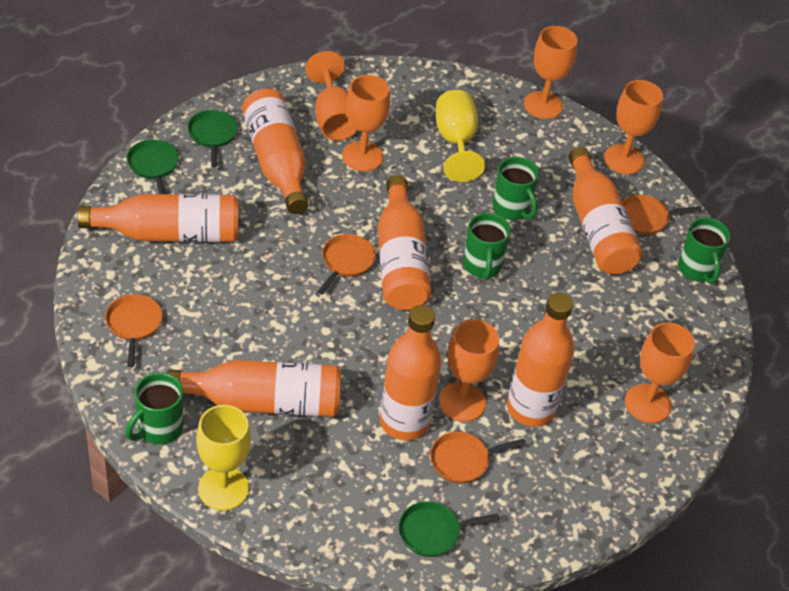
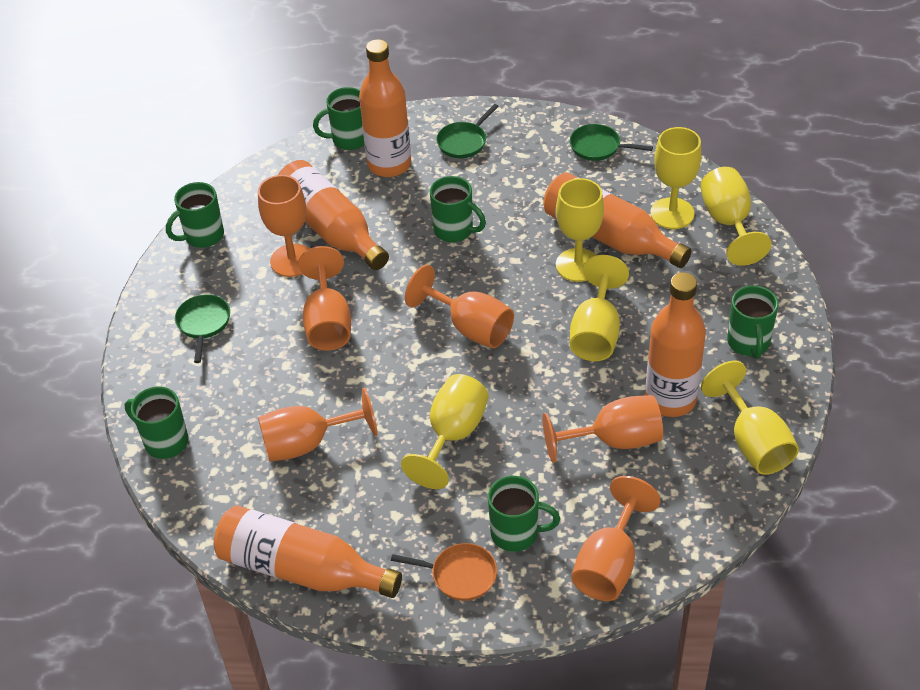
green mug: [125,373,183,444] [463,213,511,281] [492,157,539,220] [678,217,731,284] = 4 -> [125,386,189,459] [166,182,224,248] [313,87,364,150] [430,176,486,242] [488,476,560,552] [727,285,779,359] = 6
orange bottle: [78,194,238,242] [167,360,341,417] [242,89,308,214] [378,175,431,310] [380,305,442,441] [507,293,574,427] [569,147,642,274] = 7 -> [214,505,402,598] [278,160,389,270] [359,39,411,177] [543,172,692,268] [645,272,706,417] = 5
orange pan: [105,294,163,367] [318,234,376,295] [430,432,526,483] [622,195,702,235] = 4 -> [391,543,497,601] = 1
yellow goblet: [196,405,251,511] [436,90,486,182] = 2 -> [401,374,489,489] [556,178,604,282] [570,255,629,361] [650,127,702,229] [700,167,772,266] [701,361,799,475] = 6

